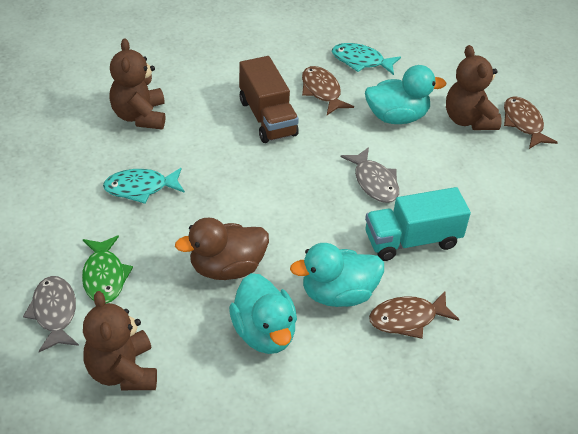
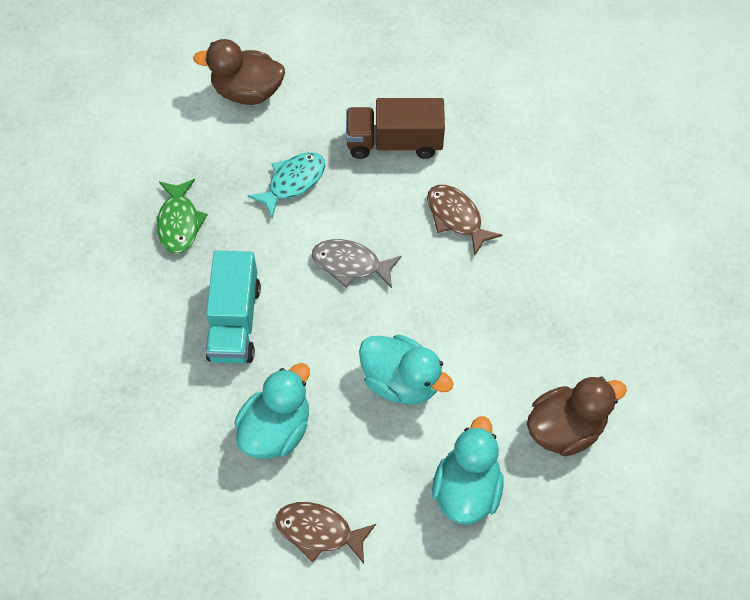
brown duck: [175,218,269,280] = 1 -> [193,39,285,105] [527,377,627,456] = 2
brown fish: [302,66,354,115] [369,291,460,339] [504,97,558,149] = 3 -> [275,502,376,564] [427,185,502,255] = 2
brown teddy bear: [83,291,157,390] [109,38,165,129] [446,45,501,130] = 3 -> none = 0
grey fish: [23,276,79,352] [341,147,399,203] = 2 -> [312,239,402,288] = 1
turquoise fish: [103,168,185,204] [332,43,401,75] = 2 -> [248,152,325,218] = 1

